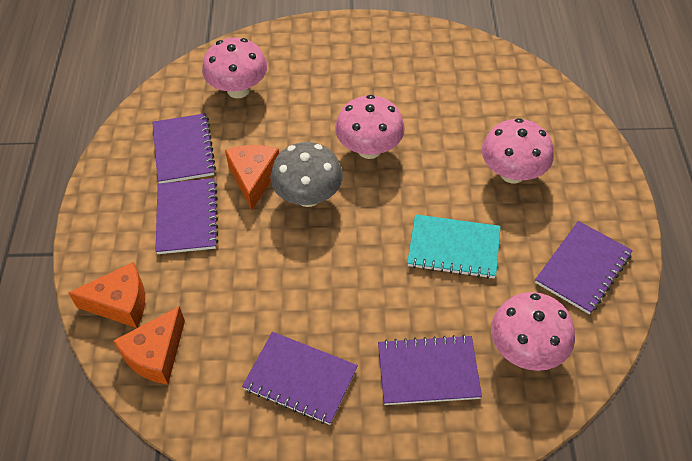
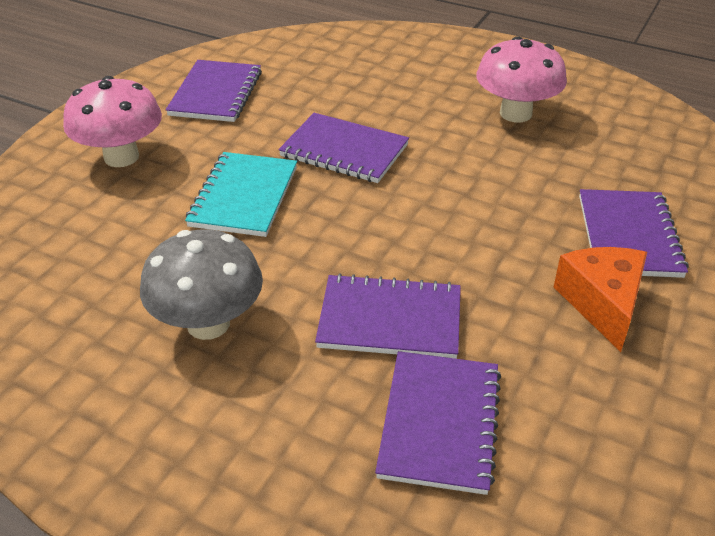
orange cheese: [68,262,145,328] [113,306,185,385] [225,145,279,210] = 3 -> [554,247,647,352] = 1
pink mushroom: [202,37,267,98] [335,95,405,159] [482,118,554,183] [491,292,575,371] = 4 -> [63,76,162,167] [476,36,567,122] = 2

